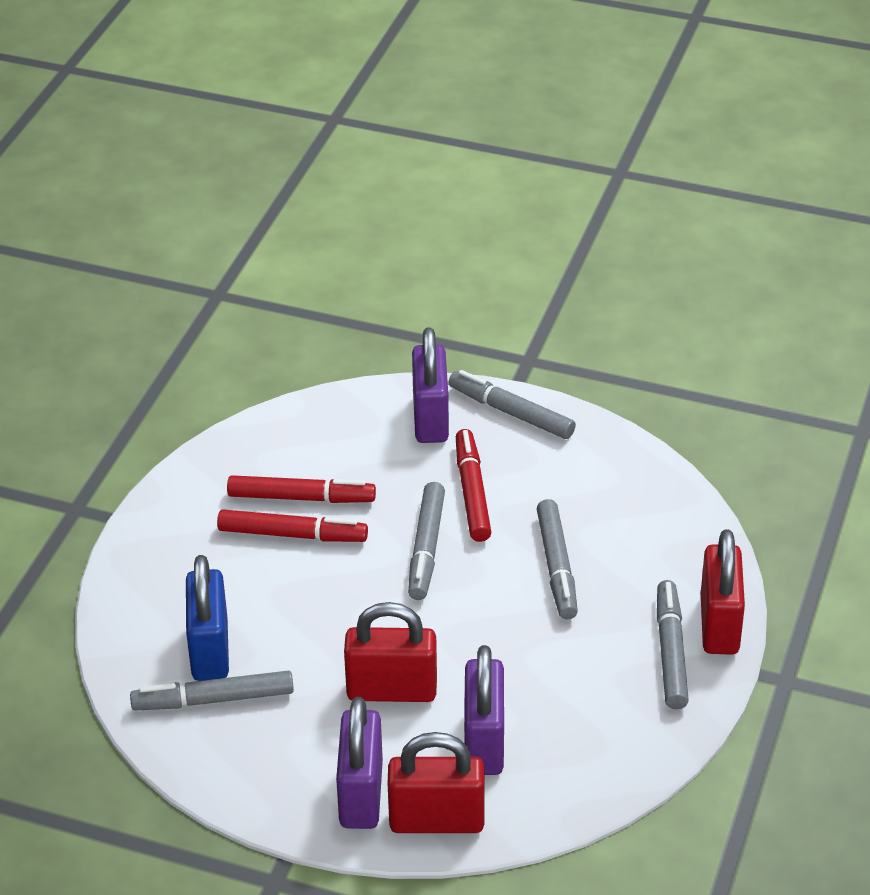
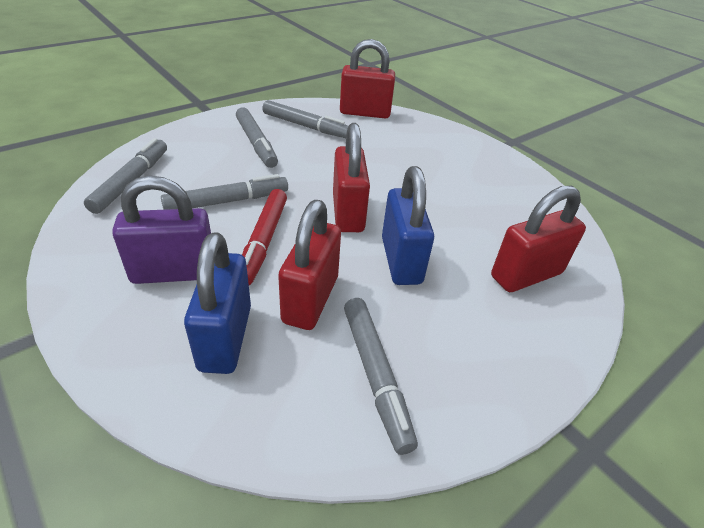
blue padlock: [186,555,229,681] = 1 -> [184,232,251,374] [382,166,434,285] = 2
purple padlock: [336,697,383,829] [412,327,449,443] [464,645,504,775] = 3 -> [112,175,211,284] = 1
red marker: [217,509,368,542] [227,475,376,503] [456,429,491,542] = 3 -> [242,189,287,285] = 1
red padlock: [344,602,437,702] [388,732,485,833] [701,529,745,655] = 3 -> [278,200,341,330] [333,123,370,232] [340,39,395,119] [491,186,586,292] = 4

